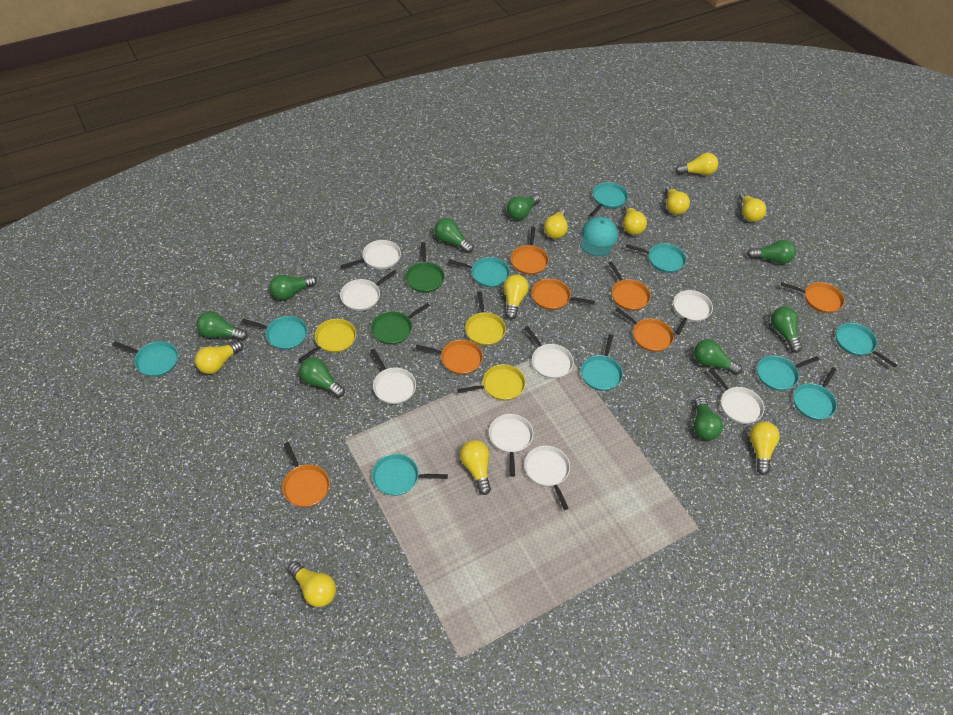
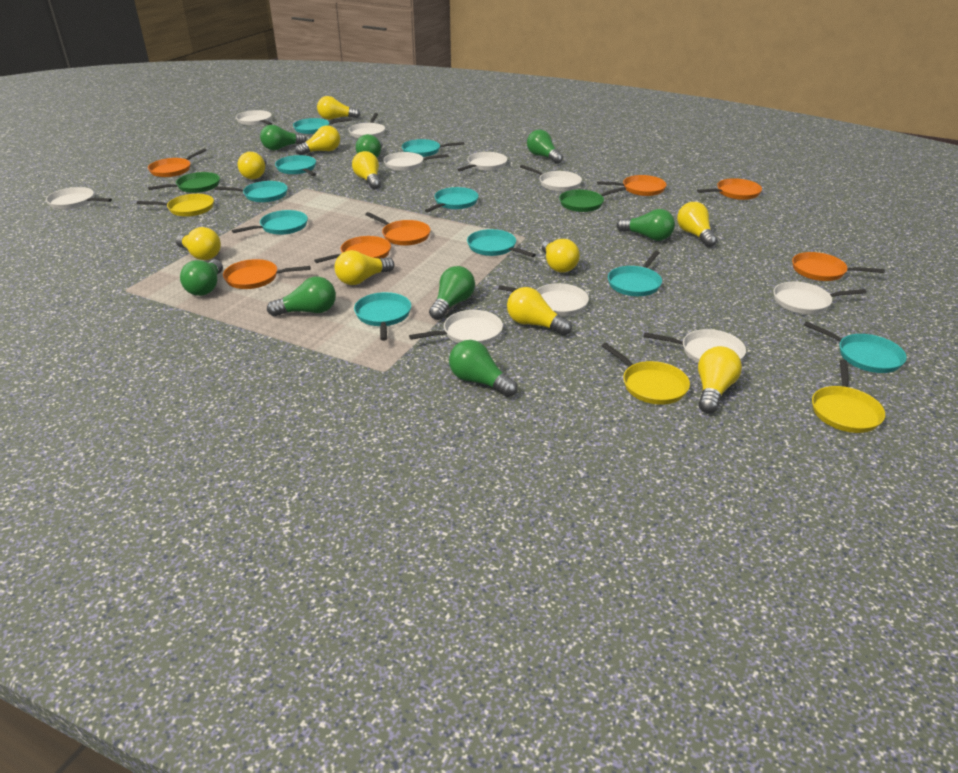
green light bulb: [196,311,247,341] [269,274,317,300] [299,357,345,398] [434,218,473,253] [507,194,540,220] [694,339,742,375] [694,397,723,440] [747,240,796,264] [771,307,802,353] = 9 -> [180,260,223,296] [260,125,307,150] [267,277,336,316] [356,134,383,158] [429,266,475,320] [449,340,518,397] [527,129,563,164] [617,209,675,241] = 8
turquoise cap: [580,217,618,256] = 1 -> none = 0
white pan: [340,270,397,311] [341,240,401,269] [370,349,416,404] [489,414,533,477] [524,445,570,510] [525,326,574,379] [673,290,713,335] [709,368,764,424] = 8 -> [46,187,112,209] [236,110,272,126] [348,113,385,139] [383,152,449,171] [409,310,503,345] [457,152,507,171] [498,283,589,316] [520,165,582,192] [644,329,746,363] [773,282,867,314] = 10

